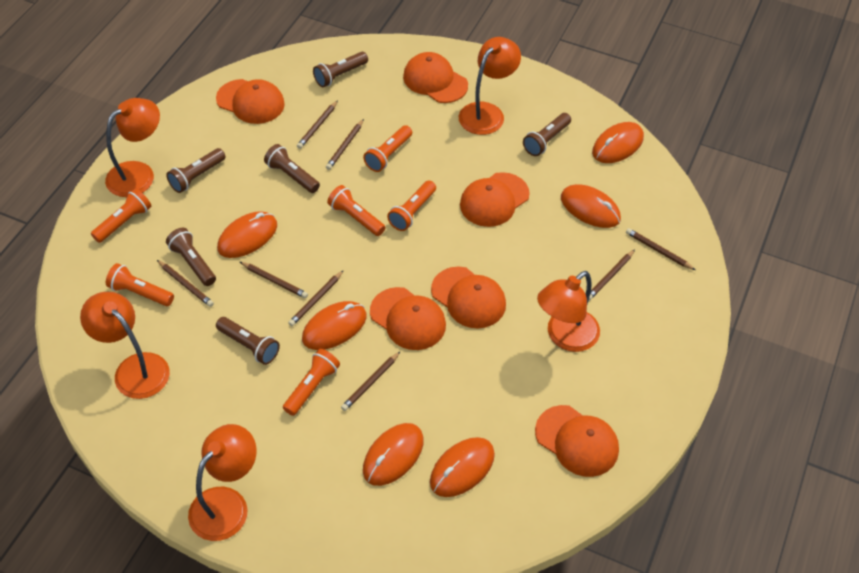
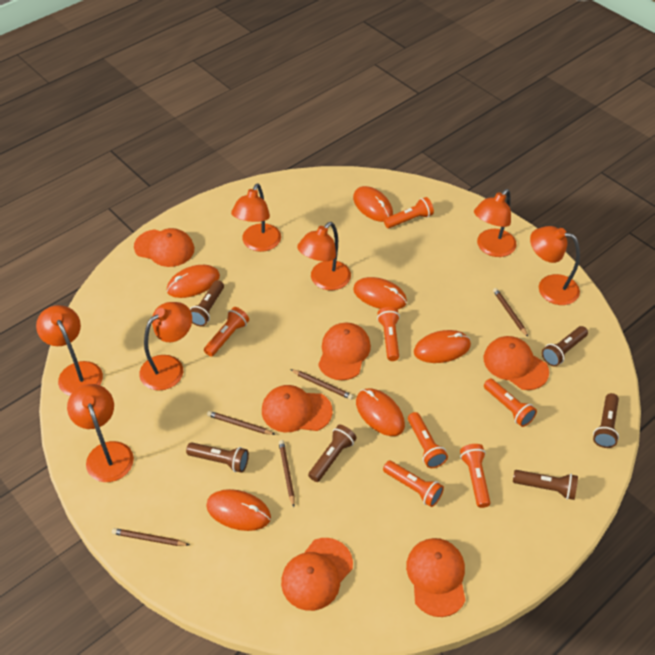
brown pencil: [157,260,214,307] [240,262,308,298] [288,270,344,326] [297,100,338,149] [326,119,364,170] [341,351,401,411] [589,250,635,300] [626,228,695,270] = 8 -> [112,528,189,546] [207,411,276,435] [279,440,295,507] [290,369,353,400] [493,288,528,337] = 5
orange flashlight: [91,188,151,243] [106,263,174,306] [283,349,340,416] [327,185,385,236] [363,125,412,172] [387,181,436,231] = 6 -> [204,307,249,357] [377,307,400,361] [383,461,444,507] [384,197,434,228] [408,412,448,468] [460,444,491,508] [484,378,537,427] = 7
orange lamp: [80,292,170,399] [105,98,160,197] [188,424,257,541] [459,37,521,135] [537,271,600,352] = 5 -> [36,305,103,396] [67,384,134,482] [139,302,192,391] [231,184,281,252] [297,222,351,290] [474,189,517,257] [530,226,580,305] = 7

